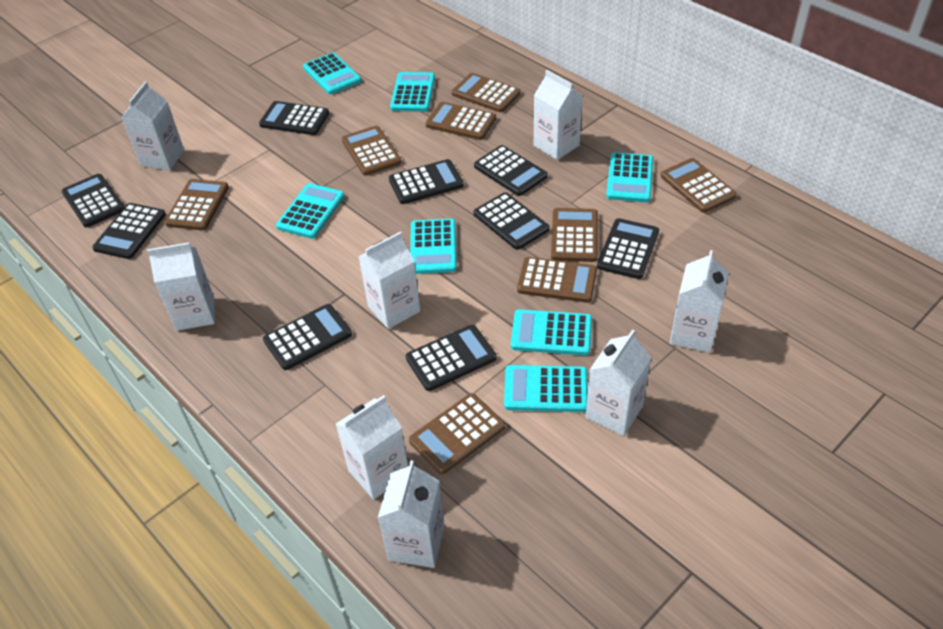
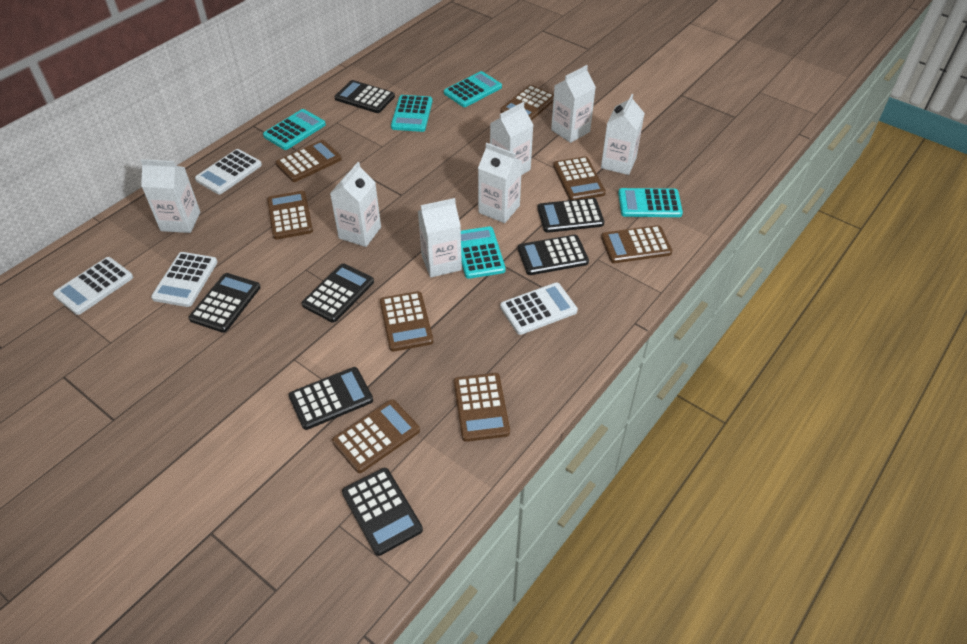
black calculator: [62,174,124,227] [92,203,166,259] [259,101,329,135] [263,304,352,370] [389,159,464,204] [406,324,497,391] [473,192,550,250] [474,145,548,196] [597,218,659,279] = 9 -> [189,273,261,333] [289,367,373,430] [302,263,374,323] [334,80,395,113] [342,468,423,556] [518,235,589,275] [537,198,604,233] = 7
turquoise calculator: [276,183,345,239] [303,53,361,94] [390,72,435,112] [410,219,457,274] [504,365,588,412] [511,309,592,355] [606,152,653,202] = 7 -> [263,109,326,150] [391,95,433,132] [444,71,502,107] [461,226,506,279] [618,188,683,217] = 5
white calculator: none = 0 -> [53,257,133,315] [151,252,218,307] [195,149,262,194] [500,282,578,335] = 4
white carton: [121,82,184,170] [147,242,215,331] [336,395,408,500] [359,232,421,329] [378,460,445,568] [534,70,583,160] [586,330,652,436] [670,250,729,353] = 8 -> [140,159,200,233] [330,162,381,247] [418,198,462,277] [478,143,522,223] [490,102,533,175] [551,65,596,143] [601,94,645,175] = 7

